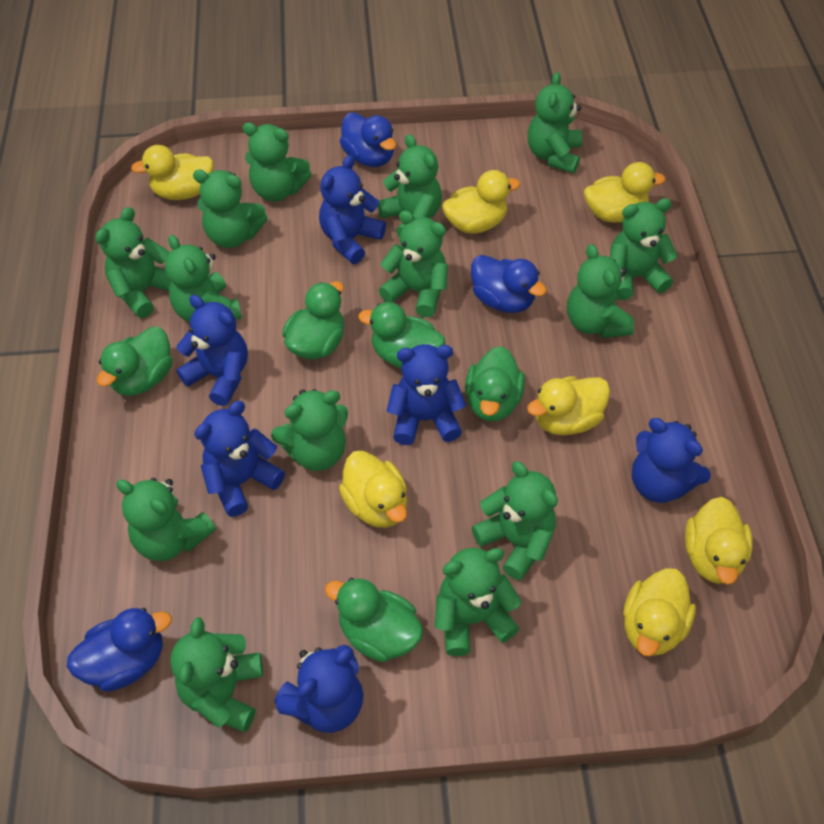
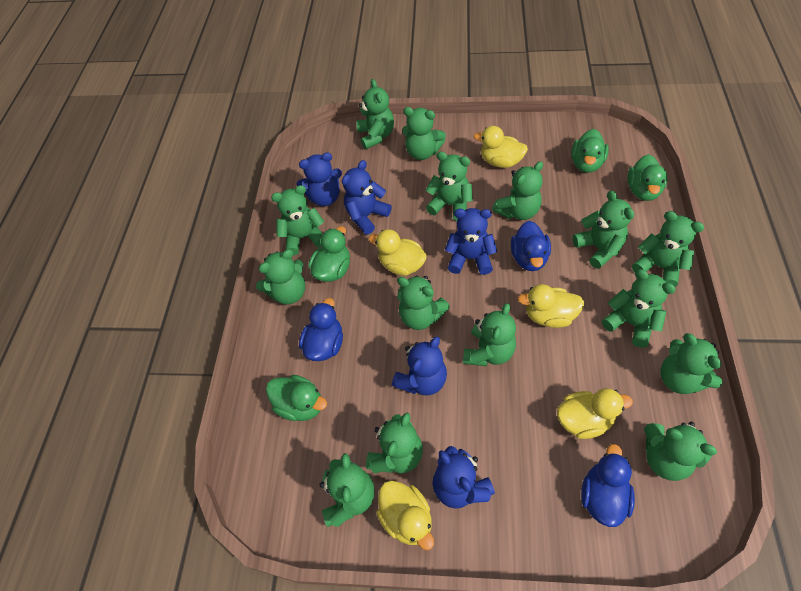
blue teddy bear: [176,295,248,406] [194,401,285,517] [274,645,363,733] [319,155,386,264] [387,344,466,445] [632,418,711,503] = 6 -> [296,152,342,206] [342,160,392,235] [392,337,447,396] [432,446,495,509] [445,208,497,275] = 5
green duck: [97,327,173,396] [282,281,344,360] [325,578,423,662] [358,302,445,368] [465,346,525,421] = 5 -> [266,375,327,421] [308,226,350,282] [571,129,609,173] [627,154,667,201] = 4
green teddy bear: [95,207,171,318] [116,478,216,561] [165,235,242,322] [170,617,263,732] [193,169,268,248] [242,122,311,202] [271,389,348,471] [377,134,442,238] [379,210,448,318] [435,548,521,656] [472,461,558,580] [528,72,582,174] [567,244,634,338] [610,198,678,300] = 14 -> [256,249,305,305] [271,185,325,255] [319,453,375,527] [357,79,394,149] [366,413,423,473] [397,275,450,330] [402,107,446,160] [426,151,473,221] [463,303,516,366] [492,161,543,220] [573,191,634,269] [602,269,676,347] [632,211,704,287] [644,422,717,481] [660,333,722,394] = 15
yellow duck: [131,145,213,200] [339,450,407,528] [442,170,520,233] [527,376,610,435] [584,162,665,222] [623,568,696,657] [685,497,753,585] = 7 -> [368,229,427,276] [376,480,434,550] [473,126,528,168] [518,284,584,328] [557,388,633,439] = 5

